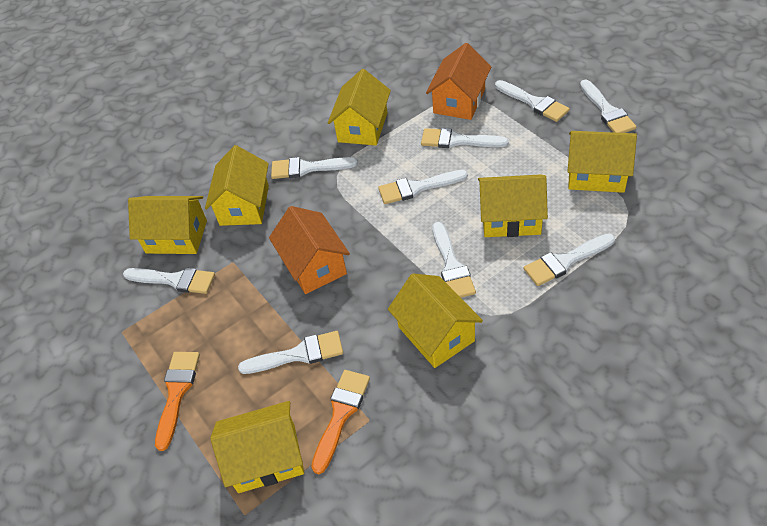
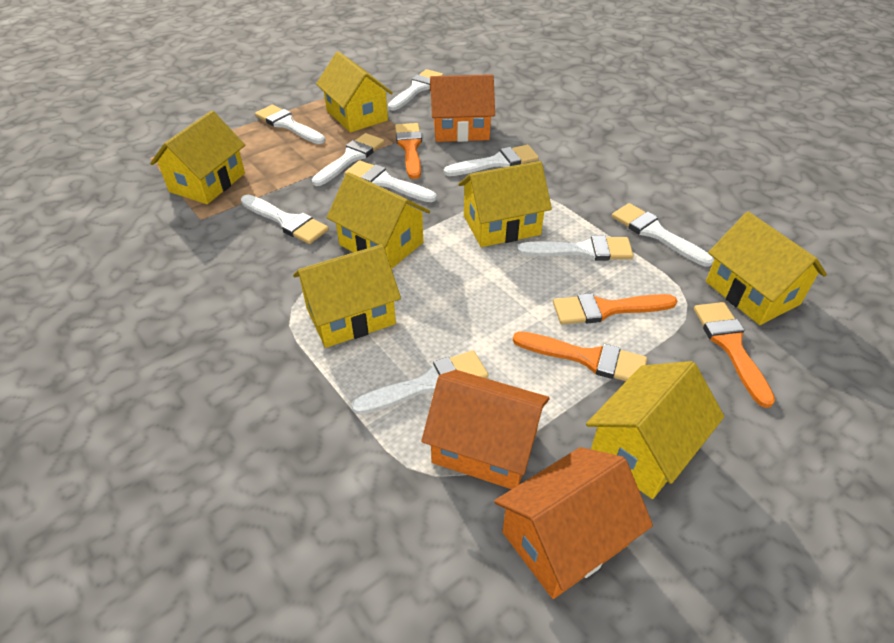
orange brush: [155,352,200,451] [311,370,370,474] = 2 -> [395,123,422,179] [513,331,647,381] [553,293,677,325] [694,302,775,408] = 4
orange house: [269,206,350,294] [426,43,491,120] = 2 -> [421,370,550,489] [430,74,495,142] [494,447,653,599] = 3

